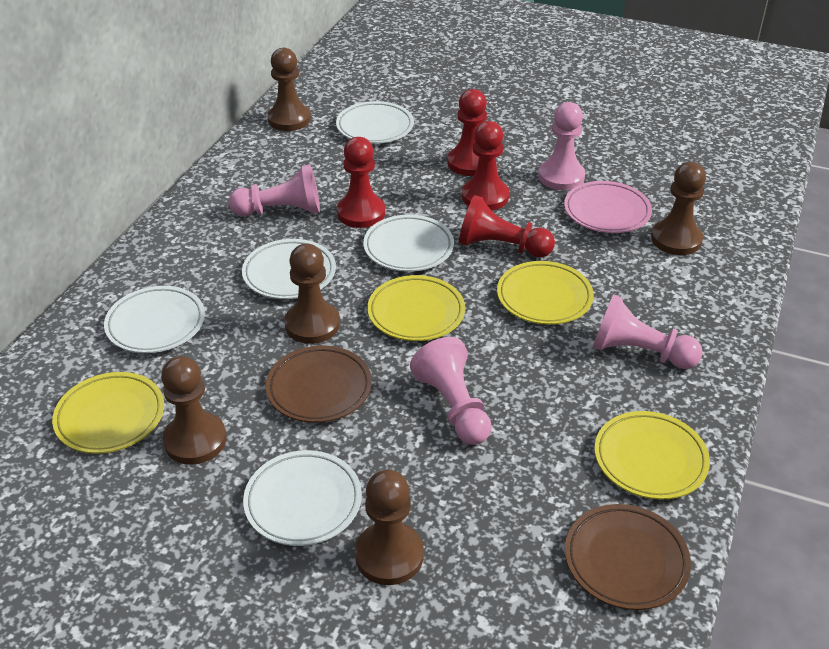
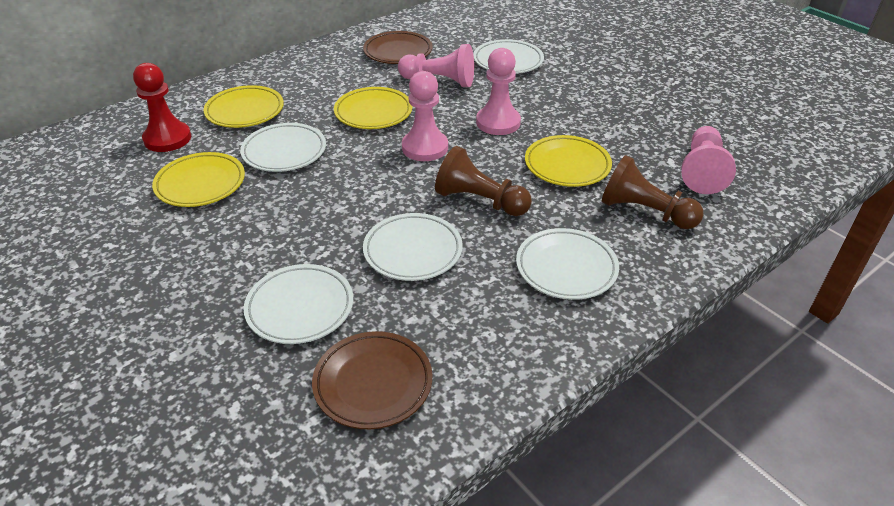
brown pawn: [161,356,226,465] [267,48,311,131] [284,244,340,344] [355,470,424,585] [651,162,706,255] = 5 -> [435,146,532,216] [602,155,704,229] = 2
pink plate: [564,181,652,233] = 1 -> none = 0
red pawn: [337,137,385,228] [447,89,487,176] [459,195,555,258] [462,121,509,210] = 4 -> [133,63,191,152] = 1

